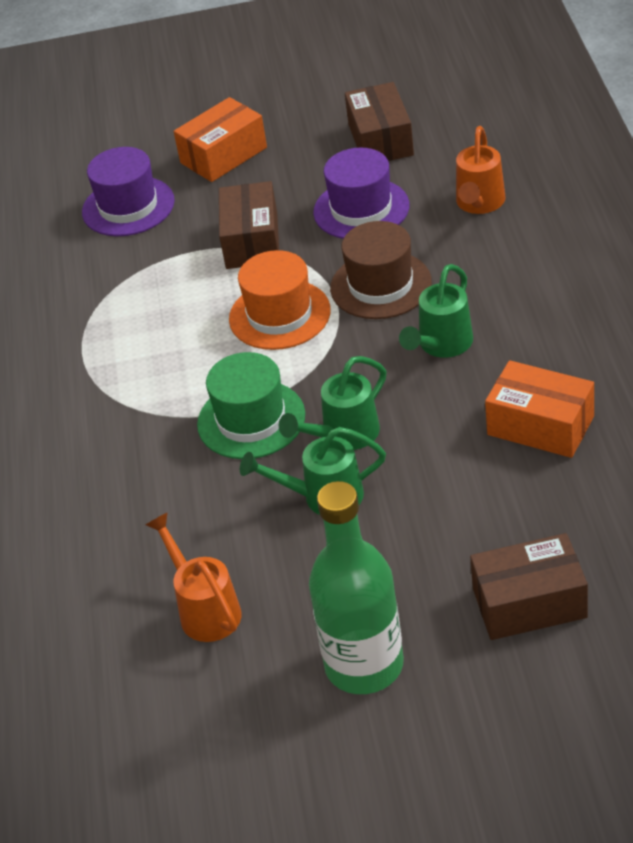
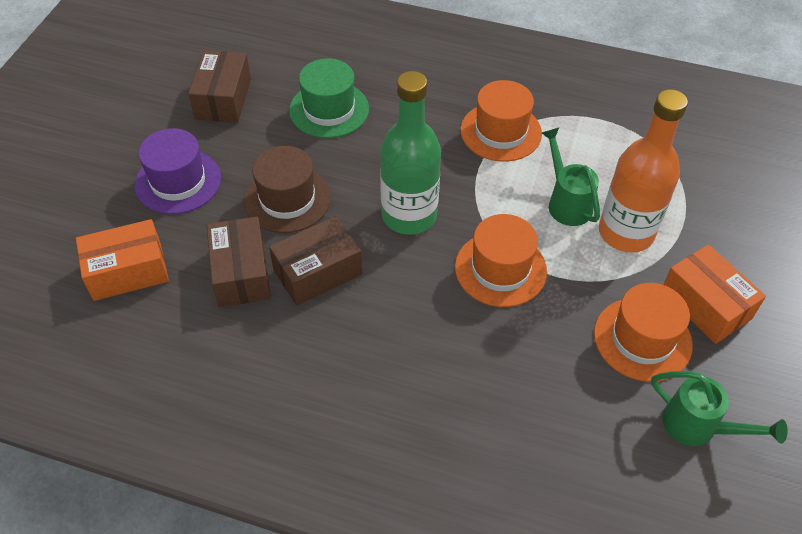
green watering can: [240,427,386,515] [279,356,387,450] [399,264,473,358] = 3 -> [542,128,600,226] [651,371,788,446] = 2
orange bottle: none = 0 -> [599,89,688,253] = 1
orange hat: [229,250,331,350] = 1 -> [455,214,547,307] [460,80,542,162] [594,283,693,382] = 3
orange watering can: [146,512,242,642] [456,126,505,214] = 2 -> none = 0
purple hat: [82,147,175,236] [313,147,409,239] = 2 -> [134,128,221,214] = 1

